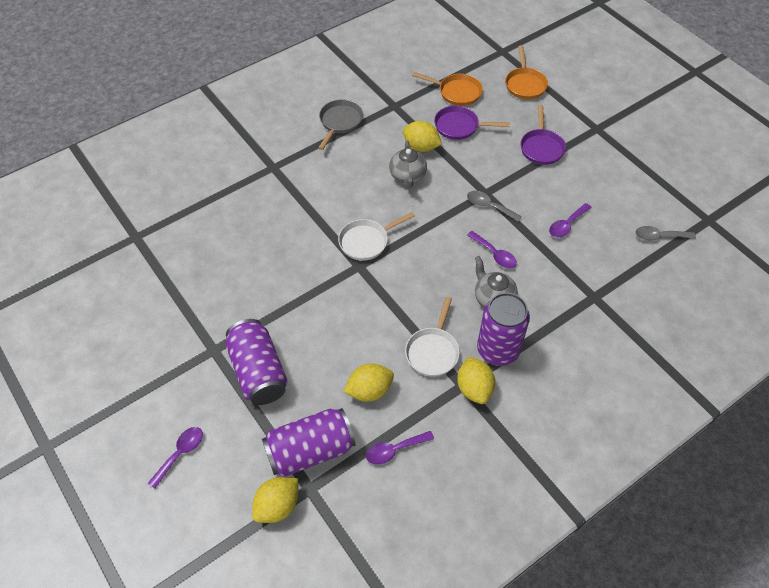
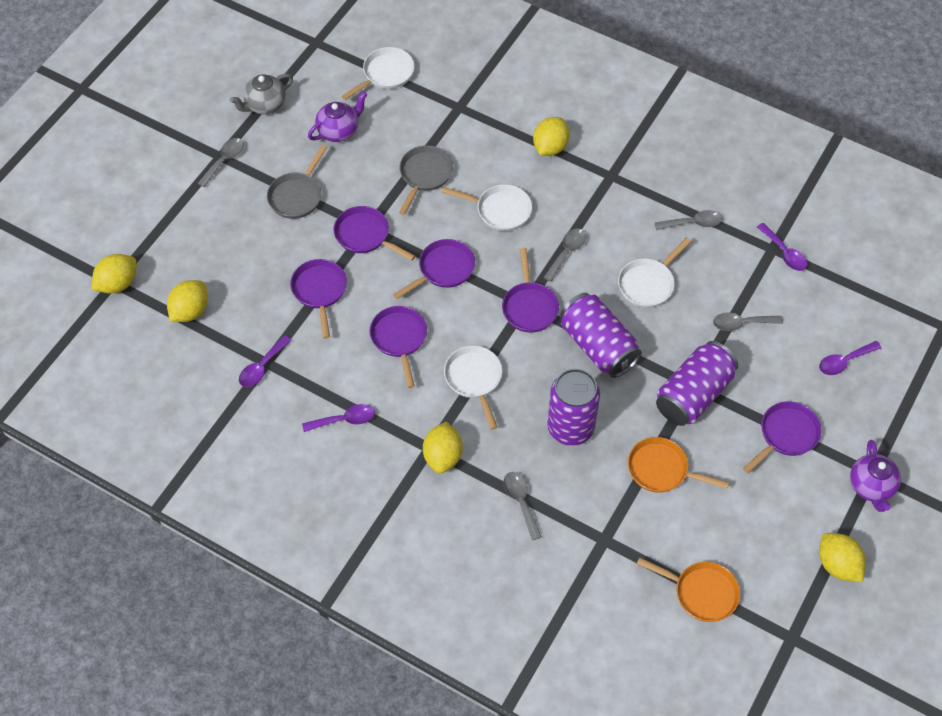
grey pan: [318,99,363,150] = 1 -> [267,145,327,219] [399,145,453,215] = 2
grey spoon: [467,191,522,221] [636,226,696,241] = 2 -> [198,138,244,187] [503,472,542,540] [543,228,586,282] [655,210,722,230] [713,313,783,331] = 5
grey teapot: [389,141,427,188] [475,256,518,308] = 2 -> [230,74,293,114] = 1
purple pan: [434,106,510,140] [520,105,566,165] = 2 -> [290,259,347,339] [333,206,415,261] [370,306,427,388] [393,239,475,299] [502,248,559,332] [743,401,822,473] = 6
purple teapot: none = 0 -> [308,92,367,142] [850,440,901,512] = 2
white pan: [338,212,415,261] [405,297,460,377] = 2 -> [342,47,414,100] [442,184,532,231] [444,346,502,430] [618,237,691,308] = 4
yellow lemon: [252,477,298,523] [344,363,394,402] [403,121,442,152] [457,357,495,404] = 4 -> [91,254,137,294] [167,280,208,322] [423,421,463,474] [533,117,569,156] [820,533,866,582] = 5

